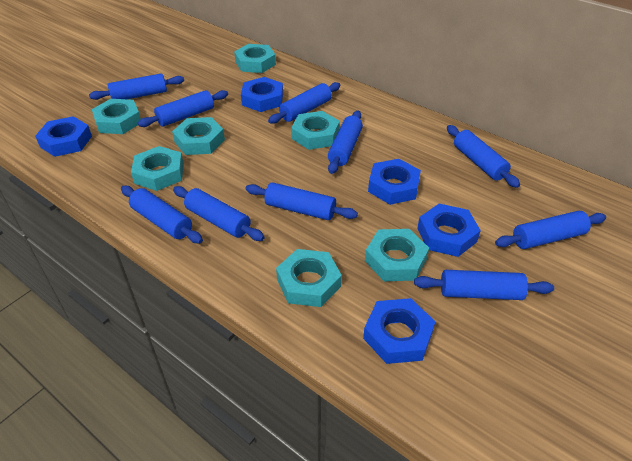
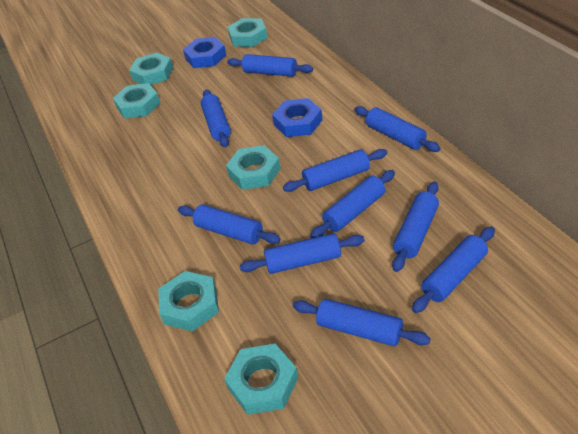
blue nut: [35,116,92,157] [241,77,283,112] [363,298,436,364] [368,159,421,205] [417,204,481,257] = 5 -> [183,37,226,68] [272,98,323,137] = 2
turquoise nut: [92,99,141,134] [131,146,184,191] [172,117,225,155] [234,44,276,73] [276,249,342,307] [291,111,340,150] [365,229,429,281] = 7 -> [113,83,160,119] [129,53,173,85] [158,271,219,332] [224,344,299,415] [226,145,281,190] [228,18,268,47] = 6

